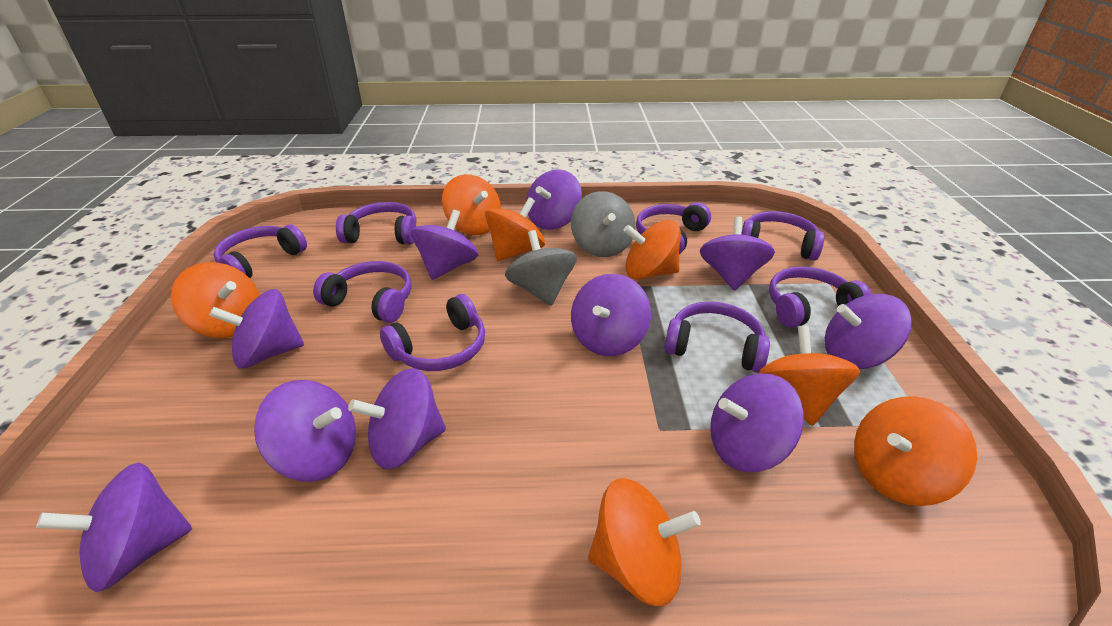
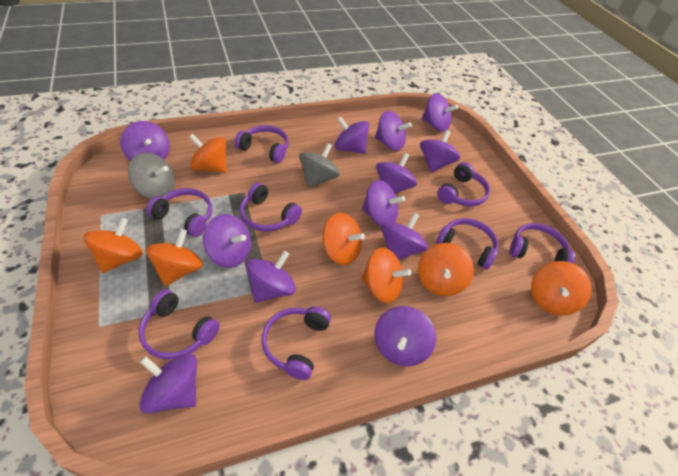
purple spinning top: [36,463,192,592] [209,289,304,368] [254,380,356,482] [348,368,446,470] [411,210,478,280] [526,169,582,230] [571,274,651,356] [700,216,775,291] [710,373,804,472] [825,294,912,369] = 10 -> [120,121,170,161] [140,354,197,414] [203,214,251,268] [246,251,296,303] [335,117,369,154] [362,180,405,226] [374,306,436,366] [375,111,412,151] [376,153,417,193] [381,213,428,260] [420,130,460,173] [422,93,458,132] = 12

